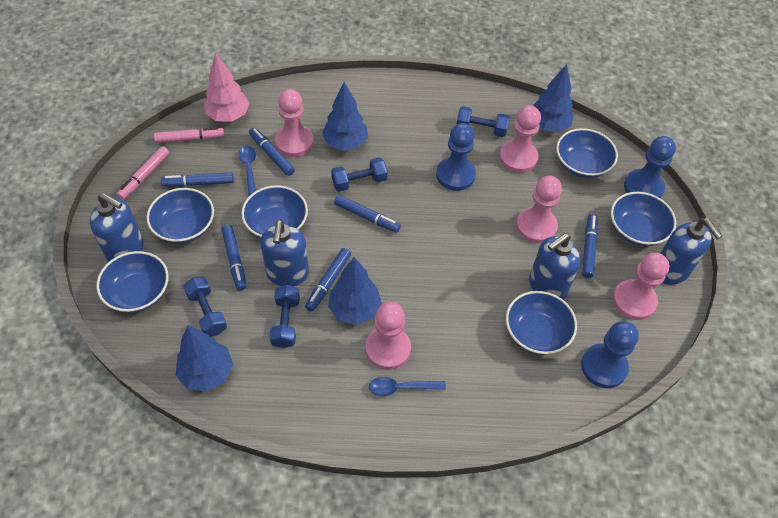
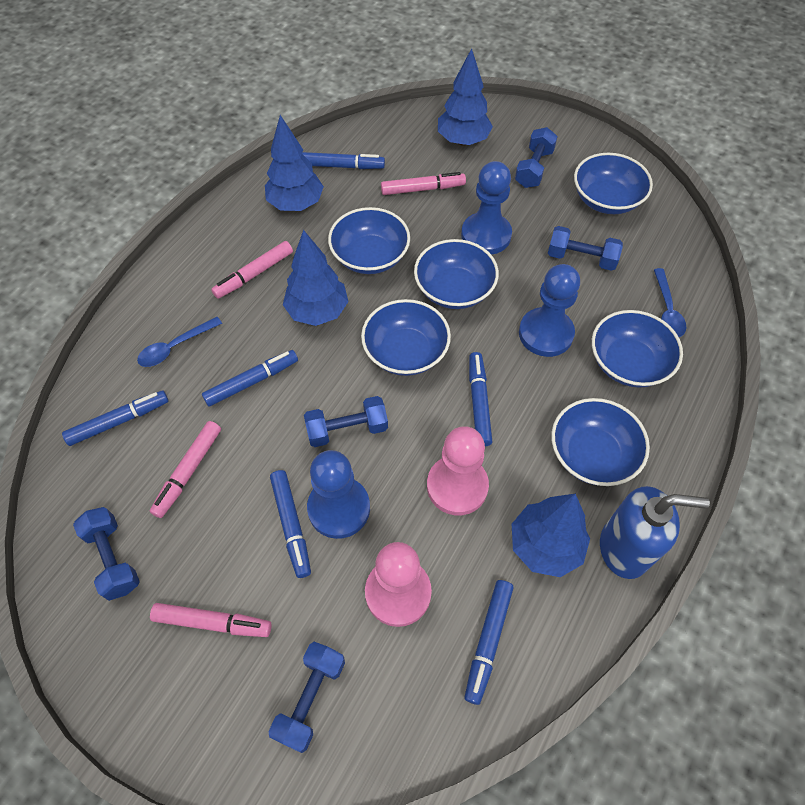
blue dumbbell: [183,277,227,336] [270,285,300,348] [331,158,387,192] [456,106,509,137] = 4 -> [73,507,140,601] [268,642,345,753] [304,396,388,447] [515,127,558,188] [548,226,623,271] = 5
blue soap dispenser: [90,193,143,262] [260,220,309,286] [529,233,581,299] [660,218,722,285] = 4 -> [600,486,710,579] = 1
pink marker: [117,146,169,200] [154,127,224,143] = 2 -> [150,421,221,518] [150,603,272,637] [211,241,293,299] [381,172,466,195] = 4
pink pawn: [275,89,314,157] [365,302,411,370] [499,106,541,173] [516,176,562,243] [612,253,669,320] = 5 -> [365,542,432,627] [427,426,489,515] = 2
pink tree: [204,53,250,122] = 1 -> none = 0

